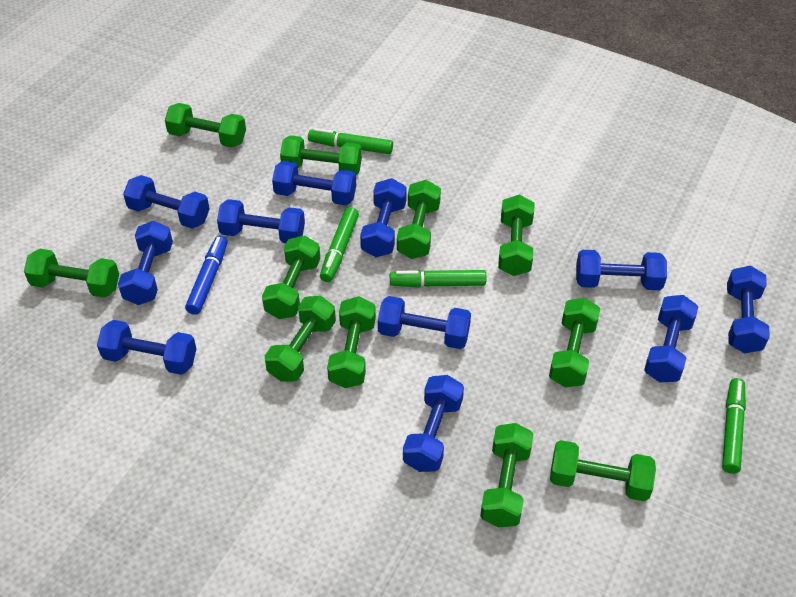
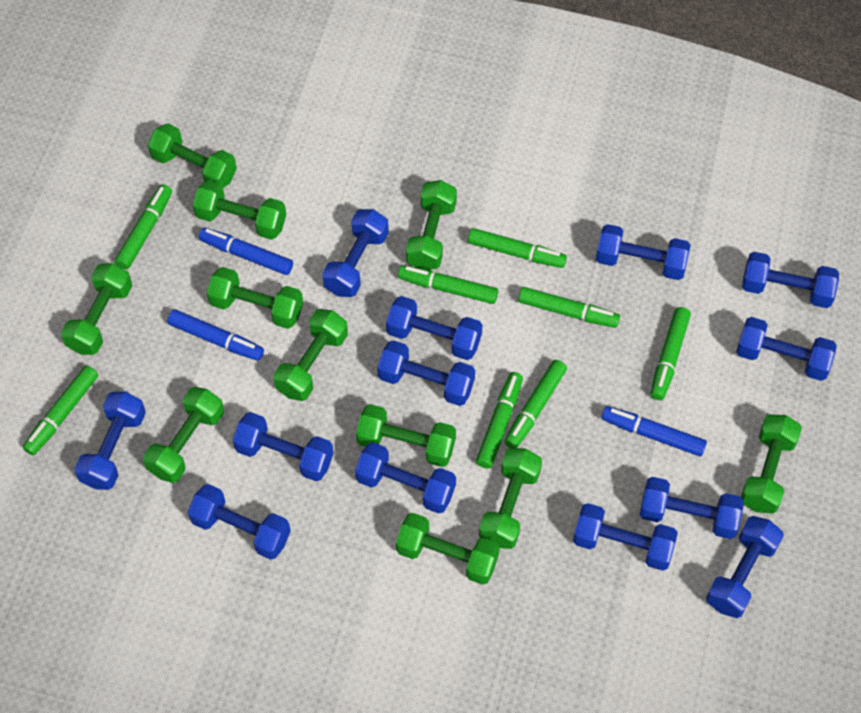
blue dumbbell: [97,320,196,375] [118,221,173,305] [123,175,210,229] [217,199,305,243] [272,161,356,205] [360,178,407,257] [378,296,471,349] [403,375,464,472] [576,250,667,290] [644,295,698,382] [727,265,770,353] = 11 -> [74,392,146,490] [188,484,291,560] [233,412,334,481] [322,209,389,297] [355,442,456,514] [377,340,475,406] [386,296,482,360] [573,503,678,571] [596,224,691,280] [640,477,743,539] [706,516,784,618] [736,317,837,381] [742,252,839,308] = 13
blue marker: [185,236,228,315] = 1 -> [167,310,264,361] [199,227,293,275] [601,406,707,456] = 3
green marker: [308,128,393,154] [320,207,359,282] [390,270,486,287] [722,378,746,474] = 4 -> [23,366,98,455] [115,184,172,269] [398,265,498,304] [468,228,567,268] [476,372,523,469] [504,360,567,448] [518,287,620,328] [650,307,691,400] = 8

